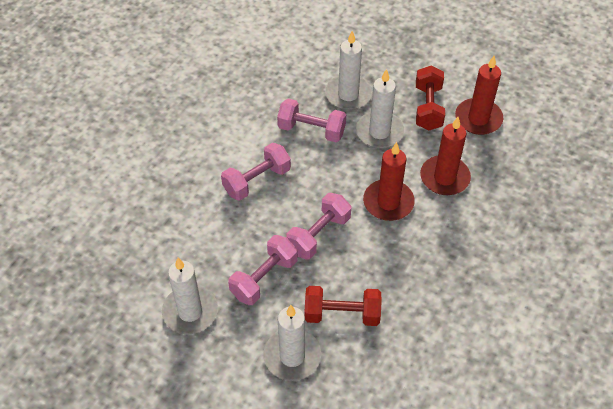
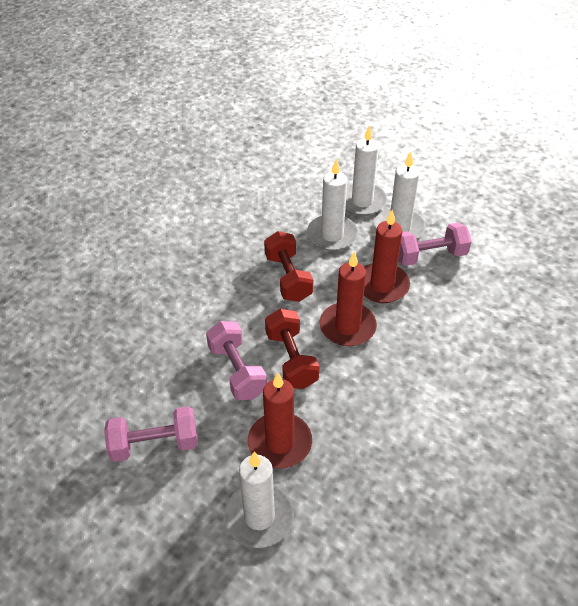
pink dumbbell: [221,142,291,201] [228,235,298,305] [277,99,346,142] [286,193,351,259] = 4 -> [104,406,198,462] [206,321,267,400] [398,223,472,266] = 3

